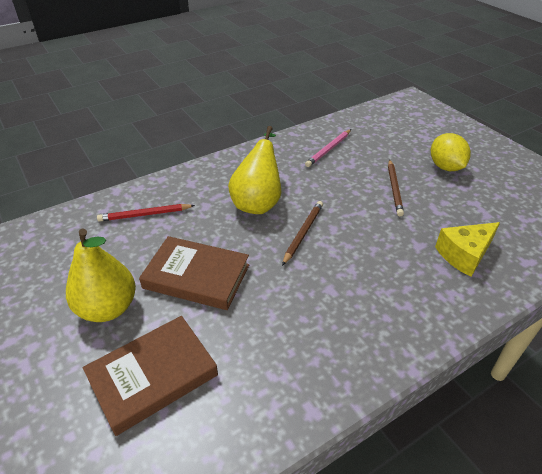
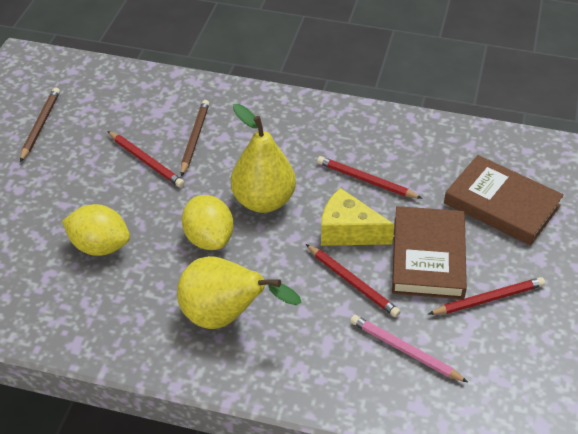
red pencil: [97,204,195,222] = 1 -> [108,131,185,187] [306,244,401,317] [317,156,422,199] [429,277,545,315] = 4
yellow lemon: [431,133,471,171] = 1 -> [62,204,130,256] [182,195,234,250] = 2

